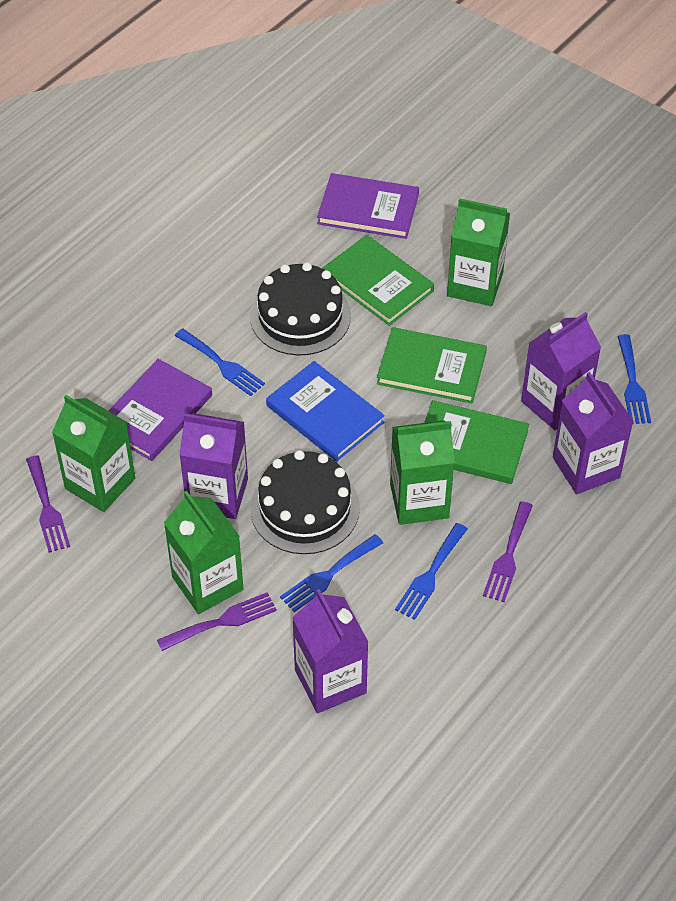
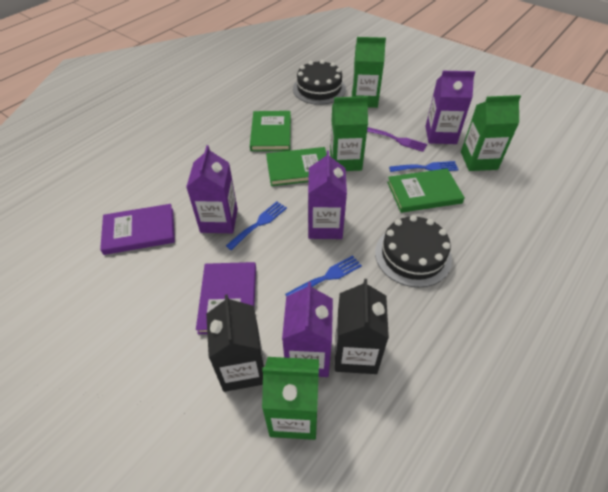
black carton: none = 0 -> [206,294,264,392] [335,279,389,374] = 2
blue book: [266,361,385,462] = 1 -> none = 0
blue fork: [175,328,265,396] [280,534,383,612] [395,523,467,620] [618,334,651,424] = 4 -> [226,201,287,250] [285,255,362,296] [389,161,459,172] = 3
purple fork: [26,455,70,553] [157,592,277,651] [483,501,533,602] = 3 -> [367,127,427,152] = 1

